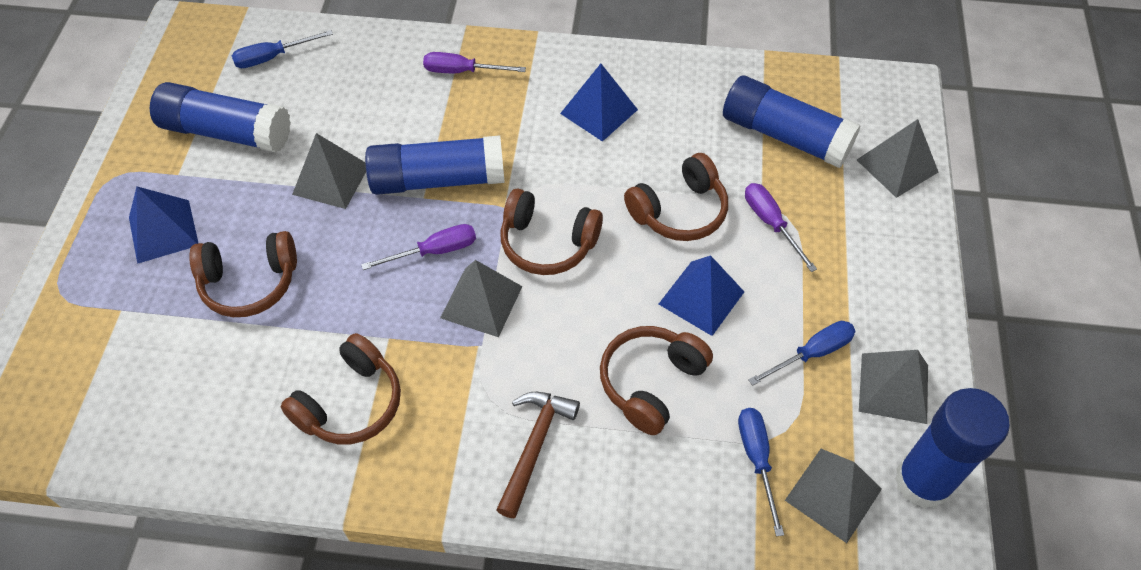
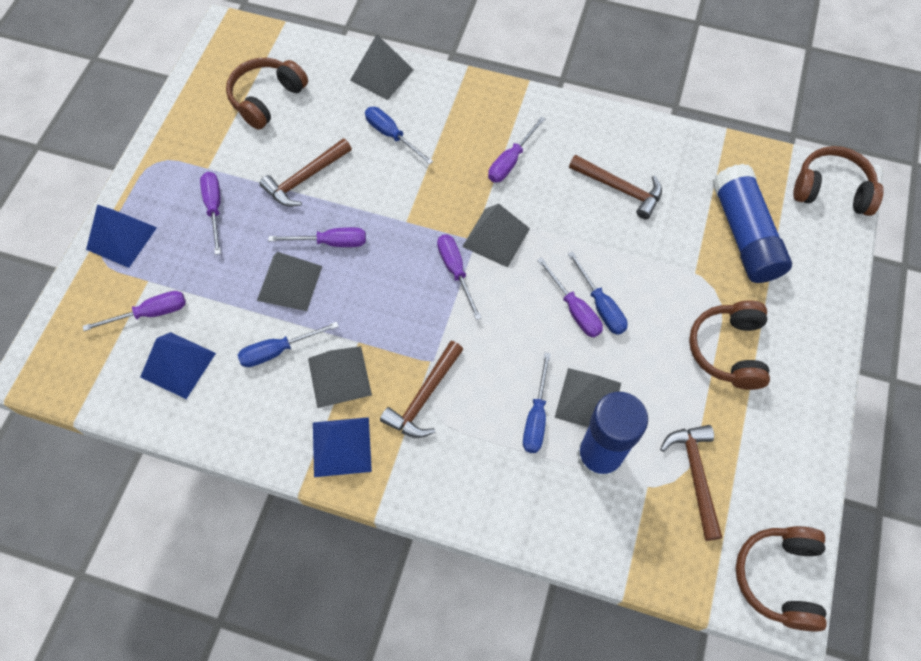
blue glue stick: [150,82,291,153] [365,136,505,195] [723,76,861,168] [895,388,1010,509] = 4 -> [577,392,648,479] [713,164,792,283] = 2
blue screwdriver: [231,30,333,68] [738,408,784,537] [748,321,856,386] = 3 -> [238,322,339,367] [365,107,433,165] [523,352,551,453] [568,251,628,335] = 4
brown hammer: [496,392,580,518] = 1 -> [259,138,352,207] [380,341,463,438] [569,155,662,219] [660,425,722,541] = 4
brown headphones: [189,231,297,317] [281,333,401,444] [500,188,603,275] [600,326,713,435] [624,153,728,241] = 5 -> [226,58,308,130] [689,300,770,390] [736,526,827,631] [793,146,884,216] = 4
purple screwdriver: [361,224,476,270] [423,52,526,73] [745,183,817,272] = 3 -> [83,291,186,331] [200,172,221,255] [268,227,366,247] [437,234,481,320] [488,116,545,182] [537,257,603,337] = 6

